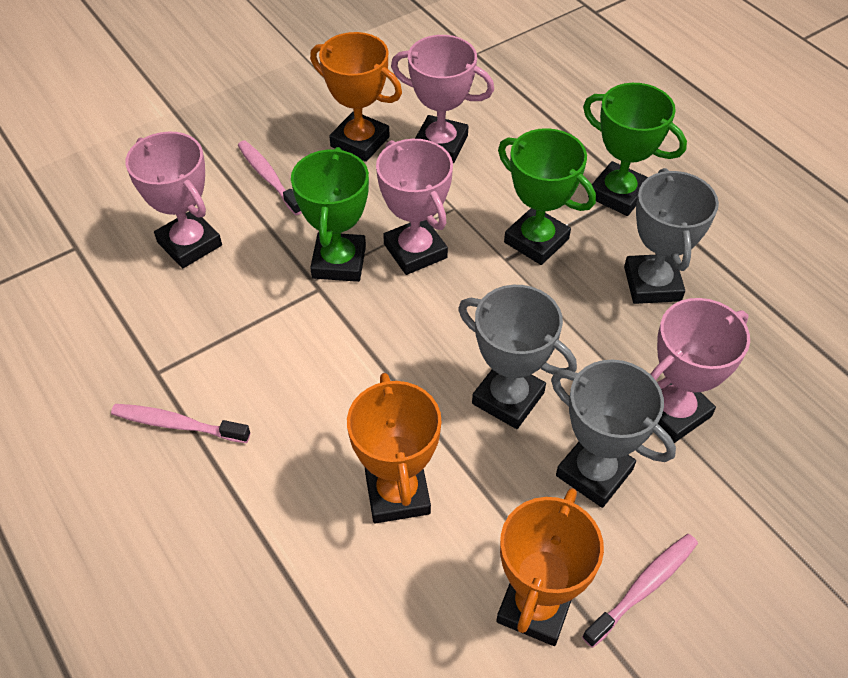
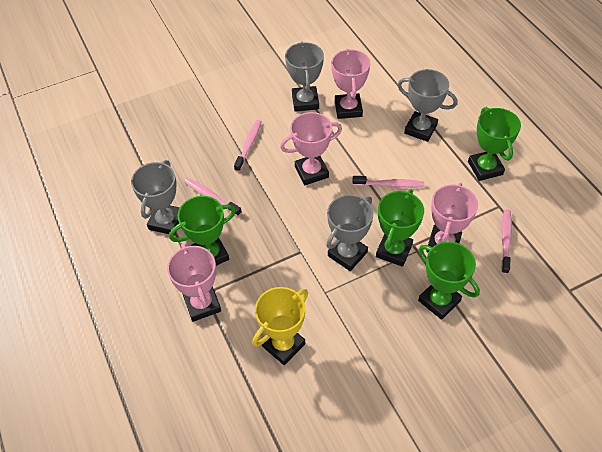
green trophy: [291,147,369,282] [498,128,596,265] [583,83,687,216] = 3 -> [169,196,236,266] [376,190,424,267] [418,242,480,320] [468,107,521,181] = 4
grey trophy: [458,285,577,429] [551,359,676,508] [624,168,719,304] = 3 -> [131,160,180,235] [285,42,324,112] [326,194,373,271] [398,69,457,142] = 4
orange trophy: [310,32,402,162] [347,373,441,523] [496,488,604,646] = 3 -> none = 0
pink toothbrush: [111,404,250,443] [238,141,302,215] [582,534,698,648] = 3 -> [184,178,242,216] [234,120,262,172] [352,176,424,188] [501,209,512,274] = 4
yellow trophy: none = 0 -> [252,287,308,365] = 1

